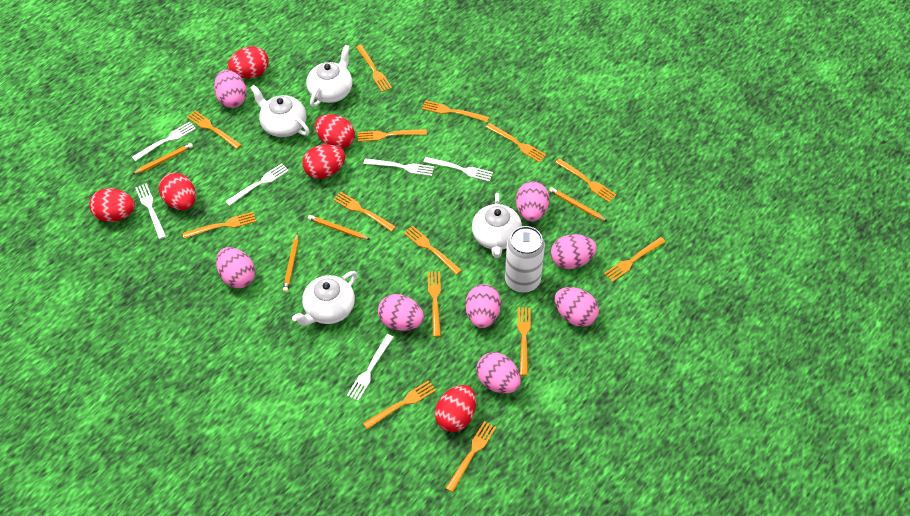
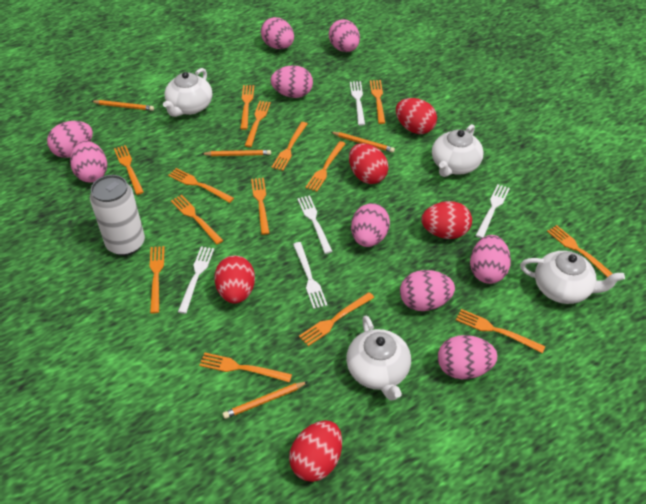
pink egg: [214,70,247,108] [216,247,255,288] [378,294,424,331] [465,284,501,328] [476,352,521,394] [516,181,549,221] [551,234,597,269] [555,287,599,327] = 8 -> [47,121,93,158] [70,141,107,182] [261,17,294,49] [270,65,313,98] [329,19,360,52] [351,203,390,247] [400,270,455,311] [438,335,497,379] [470,235,511,284] = 9
red egg: [89,188,135,222] [159,173,196,210] [228,47,269,78] [302,145,345,179] [315,114,355,149] [435,385,476,432] = 6 -> [214,256,255,304] [289,420,342,482] [349,143,389,184] [396,98,437,134] [421,201,472,239] = 5
white fork: [132,121,196,161] [135,183,166,239] [225,163,289,206] [347,334,394,401] [364,158,434,176] [424,157,493,182] = 6 -> [178,246,214,314] [293,242,328,309] [297,195,332,254] [350,81,365,125] [475,184,510,238] = 5

